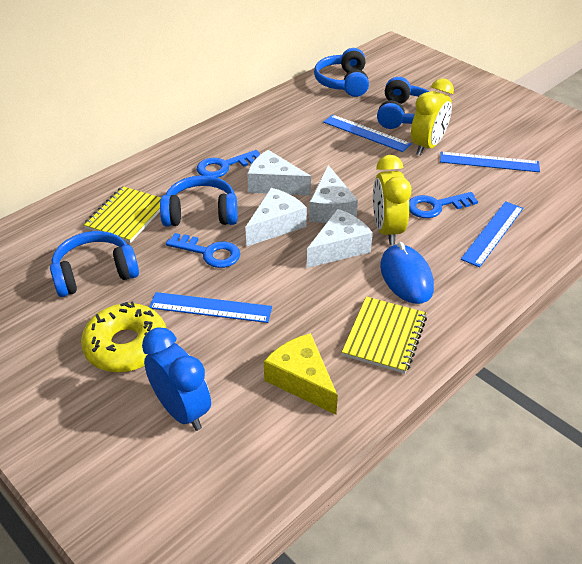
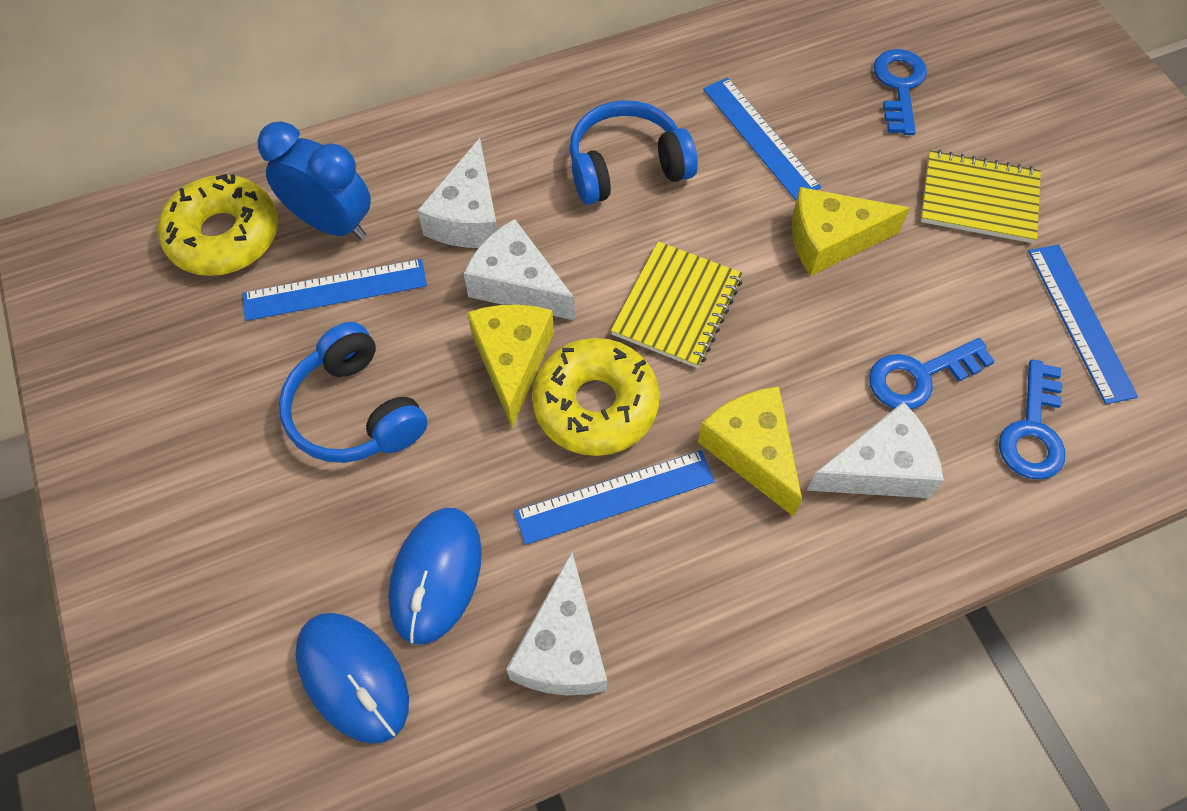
blue headphones: [50,231,139,297] [160,175,237,227] [314,48,369,97] [377,77,430,129] = 4 -> [279,322,428,463] [569,100,698,205] = 2
blue mouse: [380,242,434,304] = 1 -> [295,613,409,744] [388,508,482,645] = 2
yellow cheese: [264,333,338,415] = 1 -> [467,304,554,428] [698,387,802,517] [792,187,910,276] = 3
yellow clock: [373,155,412,245] [411,78,454,156] = 2 -> none = 0
yellow donut: [81,302,166,372] = 1 -> [158,174,278,276] [532,338,660,456] = 2

